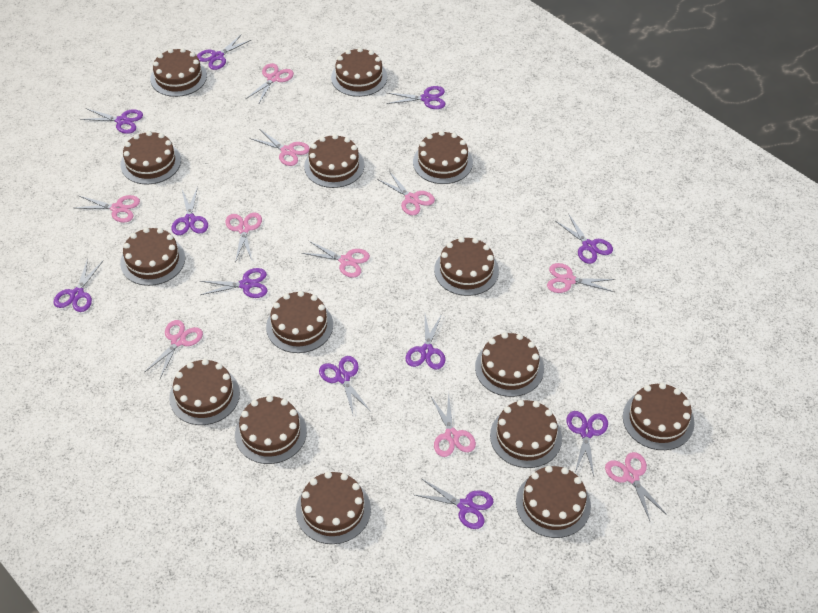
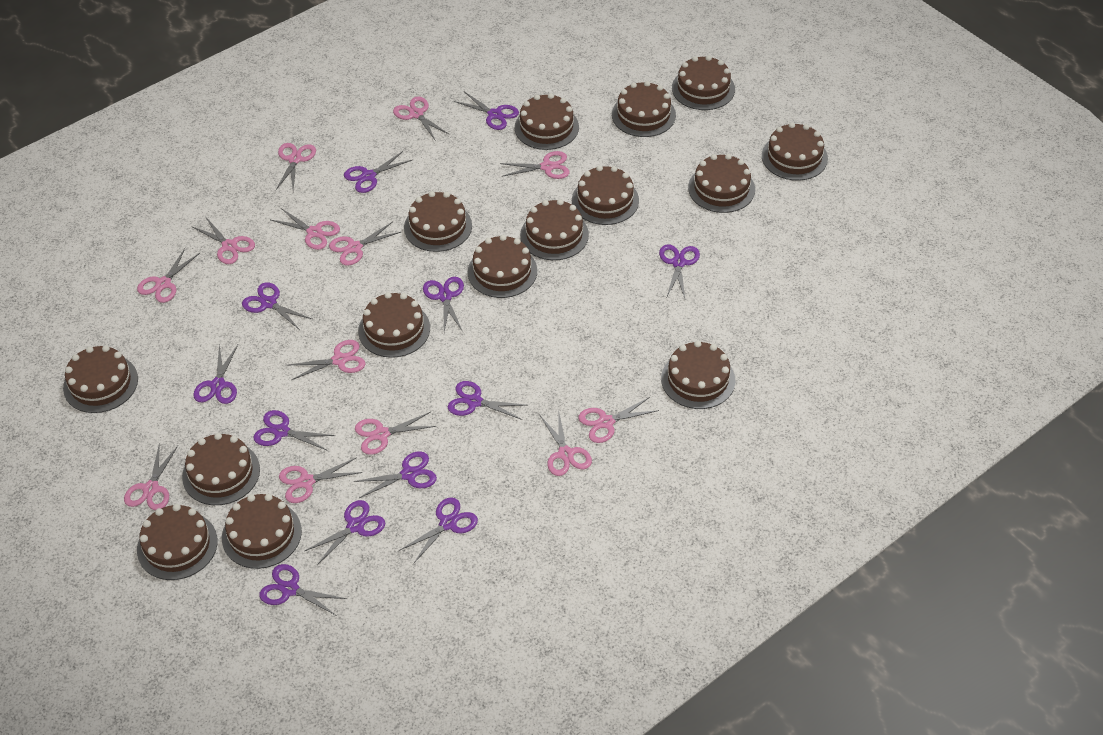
pink scissors: [75,195,140,223] [145,320,203,378] [225,213,262,262] [246,63,294,105] [250,130,310,166] [302,241,370,278] [377,171,435,215] [431,393,476,457] [547,263,616,293] [605,452,667,521] = 10 -> [124,446,178,510] [137,248,200,303] [191,216,255,264] [271,208,340,250] [276,143,316,190] [279,457,362,503] [289,340,366,380] [329,222,401,266] [355,412,436,455] [393,96,450,141] [500,151,570,179] [540,409,592,476] [578,397,659,443] = 13
purple scissors: [53,258,103,312] [80,108,143,134] [172,187,208,235] [197,34,251,70] [200,268,267,298] [319,356,371,414] [386,86,445,109] [405,314,445,369] [415,479,494,529] [556,213,613,264] [566,411,608,476] = 11 -> [193,344,238,404] [242,282,312,330] [253,410,335,451] [259,564,347,616] [305,500,385,565] [344,151,412,193] [353,451,437,498] [399,497,478,564] [423,277,464,332] [448,381,526,420] [454,92,519,130] [659,244,700,298] = 12

